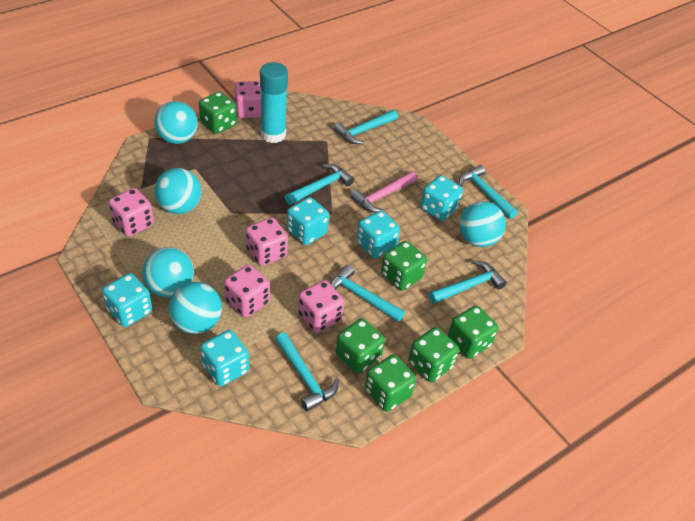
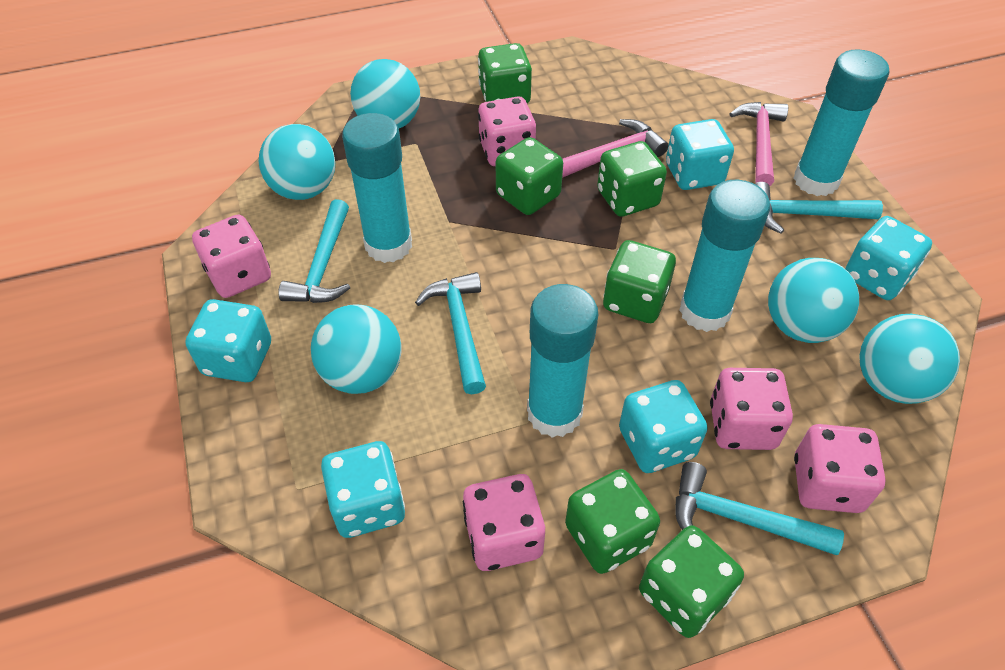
pink hammer: [350,171,417,213] = 1 -> [562,119,668,178] [730,102,788,186] = 2
turquoise glue stick: [260,62,288,143] = 1 -> [342,113,412,263] [527,284,598,437] [679,180,770,332] [793,49,889,196] = 4
turquoise hammer: [275,332,339,411] [285,164,354,205] [330,265,405,322] [334,110,398,144] [429,260,507,304] [459,165,518,219] = 6 -> [278,199,350,303] [415,272,486,394] [675,462,844,555] [755,182,883,234] = 4

